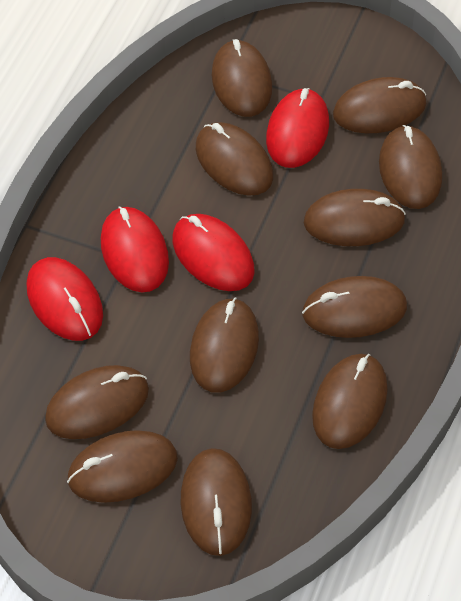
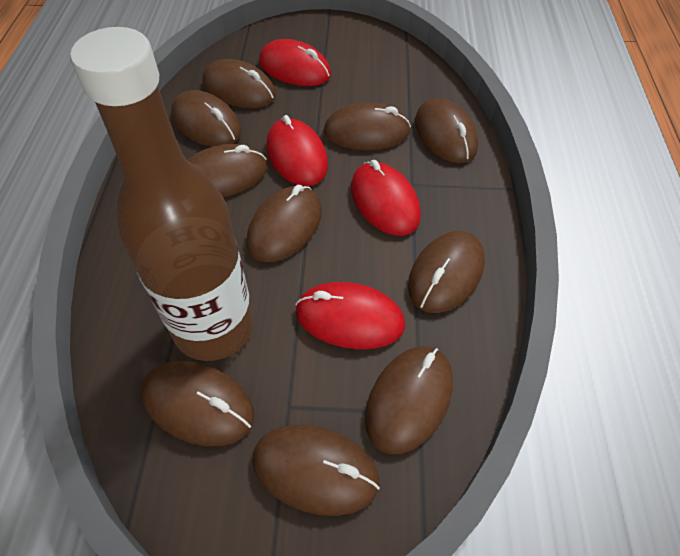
brown bottle: none = 0 -> [70,27,254,361] = 1
brown mouse: [45,365,149,439] [67,430,178,503] [181,448,252,556] [190,297,259,392] [196,122,273,196] [212,39,272,117] [302,276,407,338] [304,189,406,246] [312,354,388,449] [333,77,427,133] [379,125,442,209] = 11 -> [141,361,254,446] [171,90,241,147] [188,144,268,197] [202,59,276,108] [247,185,322,262] [252,425,380,516] [323,102,411,150] [365,346,453,454] [408,231,485,313] [415,98,478,163] = 10

